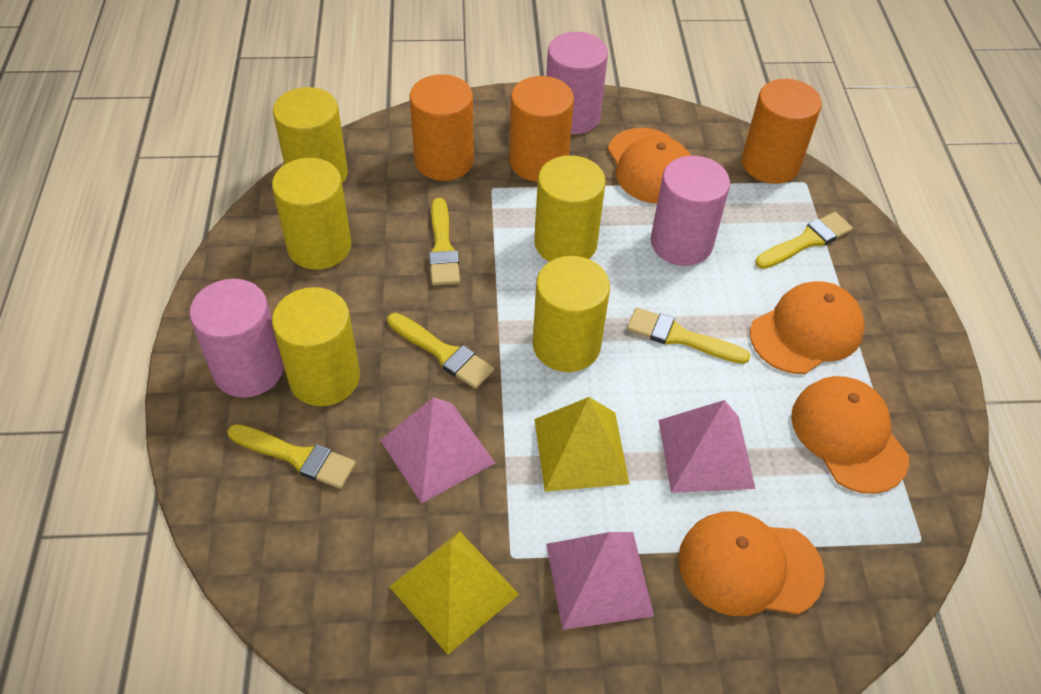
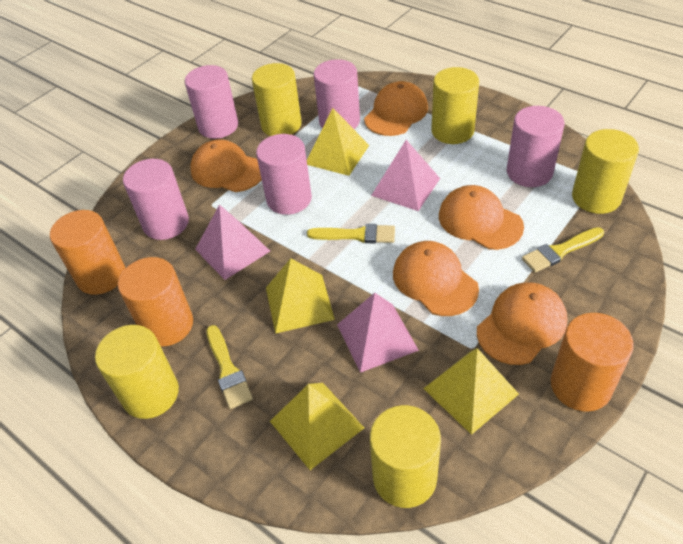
orange cap: [608,128,691,204] [678,511,825,616] [750,281,865,374] [791,376,909,494] = 4 -> [190,139,262,192] [364,81,428,136] [393,241,479,316] [439,185,524,250] [477,282,568,365] = 5
pink cylinder: [189,279,284,398] [546,32,608,135] [651,156,730,266] = 3 -> [123,159,189,240] [185,65,238,139] [256,134,312,215] [314,59,360,129] [507,106,565,187] = 5
yellow brush: [228,424,356,489] [387,313,494,389] [429,198,460,286] [627,307,751,364] [755,212,853,269] = 5 -> [206,325,253,409] [307,224,395,243] [522,227,604,273] = 3
yellow pyramid: [389,531,519,655] [534,397,629,492] = 2 -> [266,258,335,334] [270,383,364,470] [307,108,369,176] [423,348,519,435] = 4

